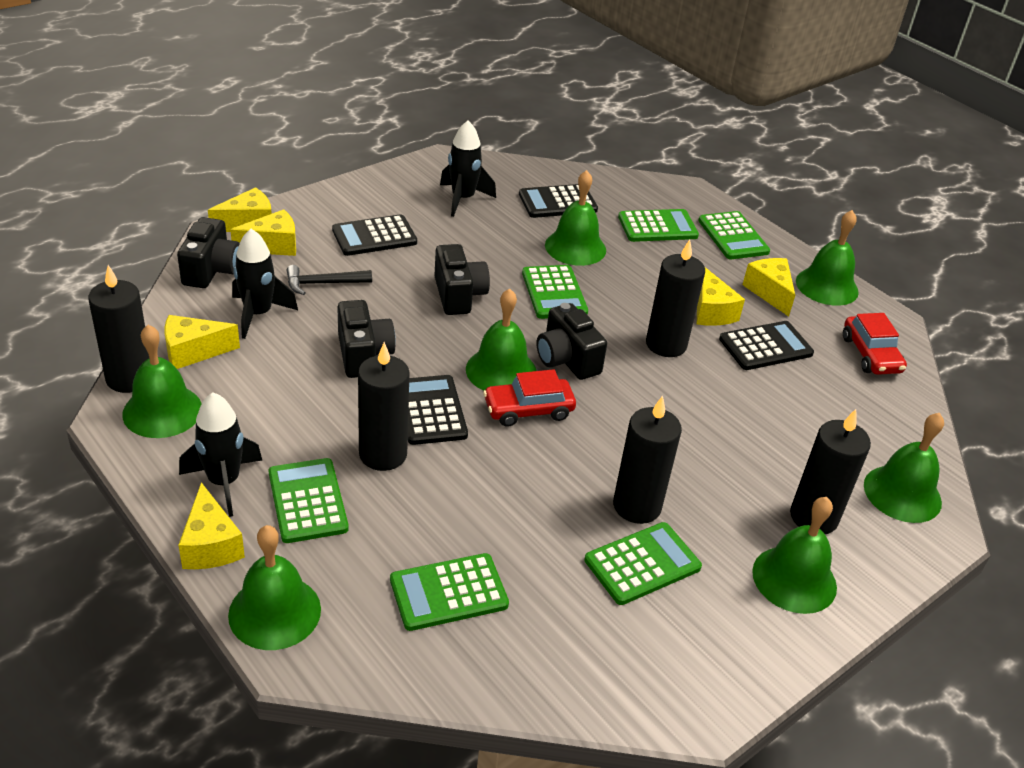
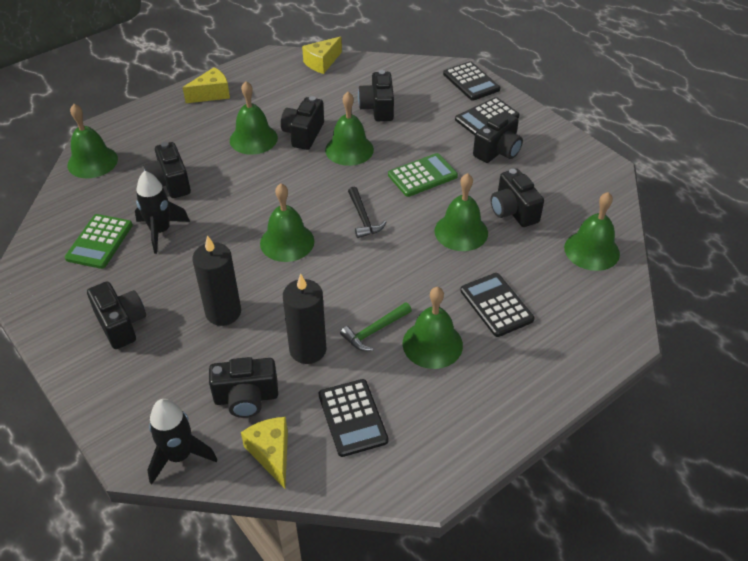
black camera: [177,217,240,288] [337,300,396,378] [434,244,490,315] [536,303,607,380] = 4 -> [87,282,146,349] [144,142,191,198] [209,357,278,418] [281,96,324,150] [358,70,394,121] [473,112,523,163] [491,169,544,227] = 7
black candle: [88,265,149,393] [358,342,410,471] [613,396,682,524] [646,240,705,357] [790,409,871,534] = 5 -> [192,235,241,326] [283,274,327,364] = 2
black rocket: [179,392,262,517] [232,229,298,339] [440,121,496,217] = 3 -> [135,171,190,254] [147,399,218,484] = 2
green calculator: [269,458,349,543] [390,553,509,631] [522,265,588,319] [584,522,702,605] [618,209,699,242] [698,211,770,259] = 6 -> [65,214,133,269] [388,153,458,197] = 2
green hammer: none = 0 -> [340,302,412,351] = 1
red car: [483,369,576,427] [843,313,907,375] = 2 -> none = 0
yellow cheese: [164,315,240,369] [178,482,245,569] [208,187,272,232] [231,209,296,256] [697,267,745,326] [743,258,795,317] = 6 -> [183,67,230,103] [241,417,288,489] [302,36,342,74] = 3

